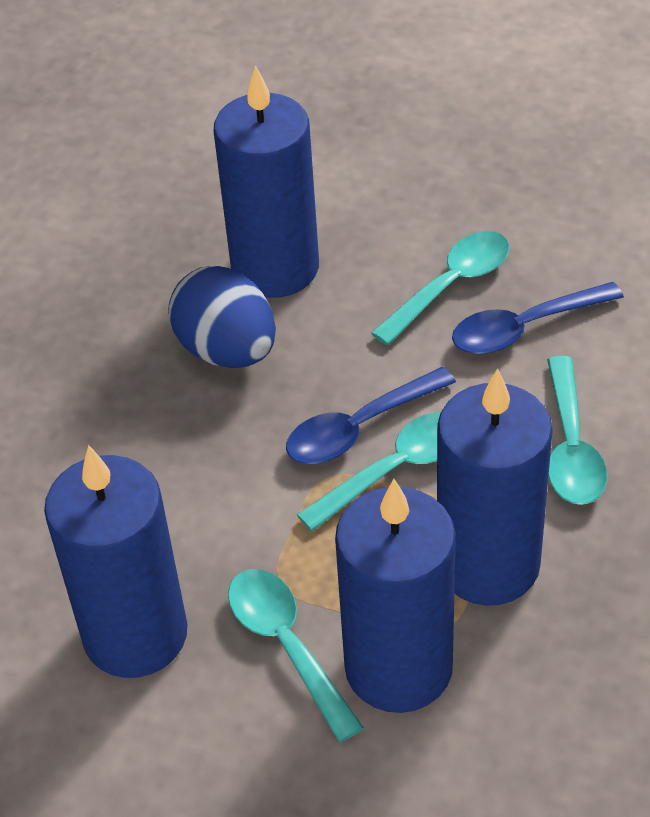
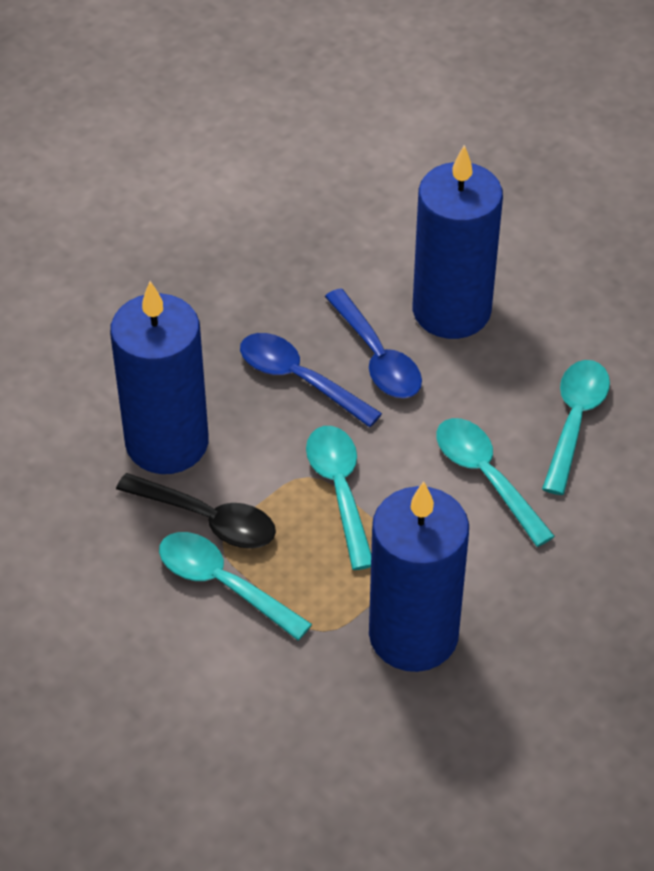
black spoon: none = 0 -> [116,473,276,549] = 1
blue candle: [44,445,187,678] [213,65,319,298] [335,479,456,713] [437,368,553,606] = 4 -> [110,281,209,474] [369,481,469,672] [413,145,503,339] = 3
blue egg: [168,266,276,368] = 1 -> none = 0

